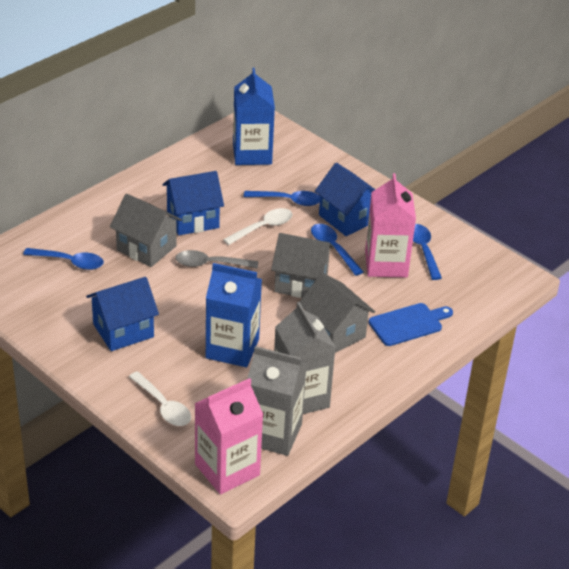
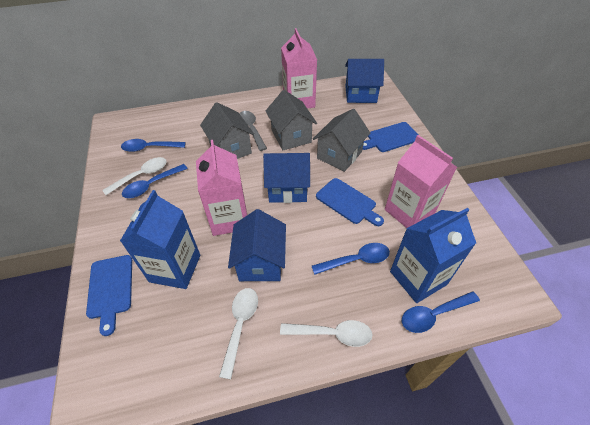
blue cutting board: [369,303,453,346] = 1 -> [86,255,132,336] [316,178,384,226] [362,122,418,152] = 3
grey carton: [247,346,307,456] [274,302,336,414] = 2 -> none = 0
pink carton: [195,378,263,495] [365,173,416,278] = 2 -> [196,140,247,236] [281,28,317,109] [385,135,457,228] = 3
white spoon: [129,371,191,426] [223,208,293,245] = 2 -> [102,157,167,195] [219,288,258,379] [280,320,373,347] = 3

